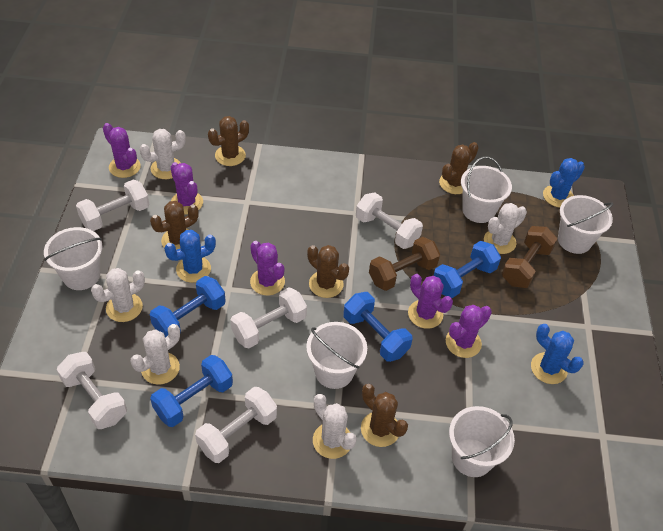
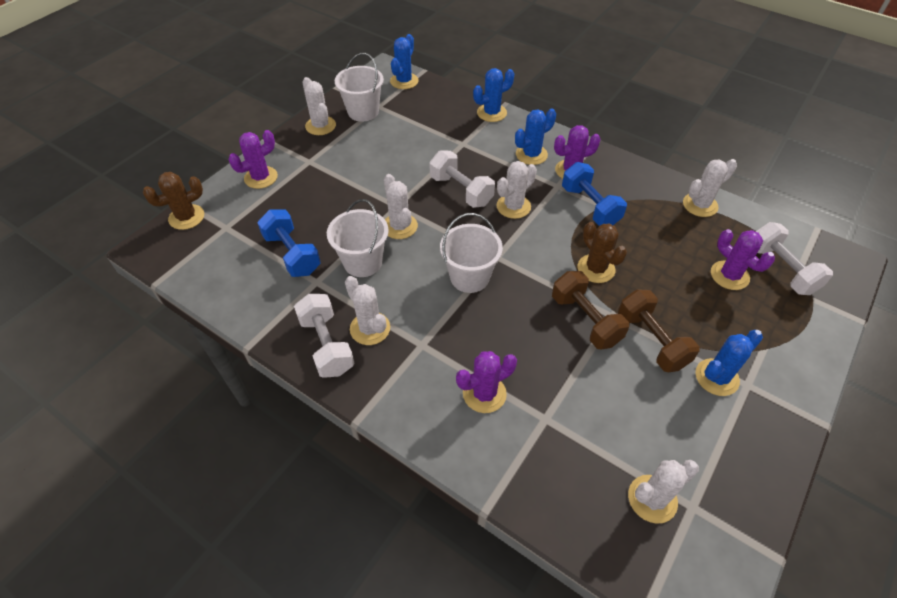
blue cactus: [164,230,216,283] [531,324,583,384] [543,158,585,208] = 3 -> [390,34,419,89] [473,68,514,122] [515,109,556,165] [695,330,763,396] = 4
blue dumbbell: [150,276,226,338] [150,355,233,427] [343,292,412,362] [434,241,501,298] = 4 -> [257,210,321,277] [562,162,627,226] = 2
brown cactus: [150,201,199,250] [208,116,249,166] [307,245,349,298] [361,384,408,447] [439,142,479,194] = 5 -> [143,172,204,230] [577,222,627,283] = 2
purple cactus: [103,123,141,178] [171,162,203,215] [250,241,285,296] [408,274,453,329] [446,305,492,358] = 5 -> [229,130,278,189] [456,351,517,413] [554,125,600,179] [711,229,775,290] = 4
white bucket: [44,227,103,290] [306,322,367,389] [449,406,515,477] [461,156,512,223] [558,195,613,254] = 5 -> [327,199,389,277] [335,53,384,122] [440,213,503,293] = 3
white cactus: [91,268,145,322] [131,324,180,385] [140,129,186,179] [313,394,357,459] [484,203,527,254] = 5 -> [302,77,336,135] [345,276,390,345] [384,174,418,239] [496,161,537,219] [628,460,699,524] [683,159,737,217] = 6
white dumbbell: [57,352,127,429] [76,179,150,231] [195,387,277,463] [231,287,307,349] [356,193,423,249] = 5 -> [294,294,355,378] [429,150,495,208] [756,222,833,295] = 3

